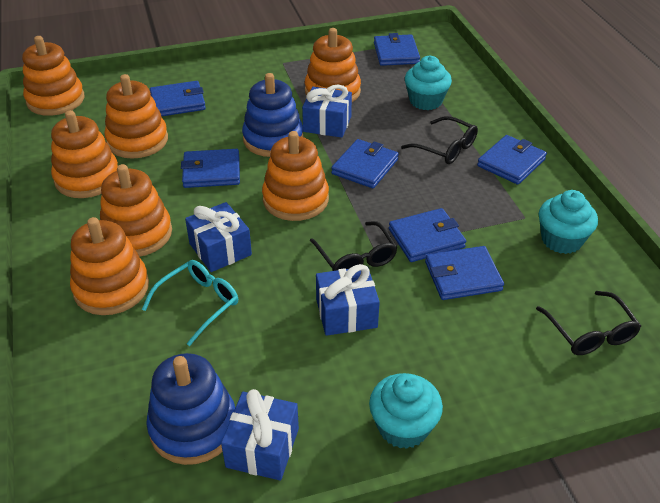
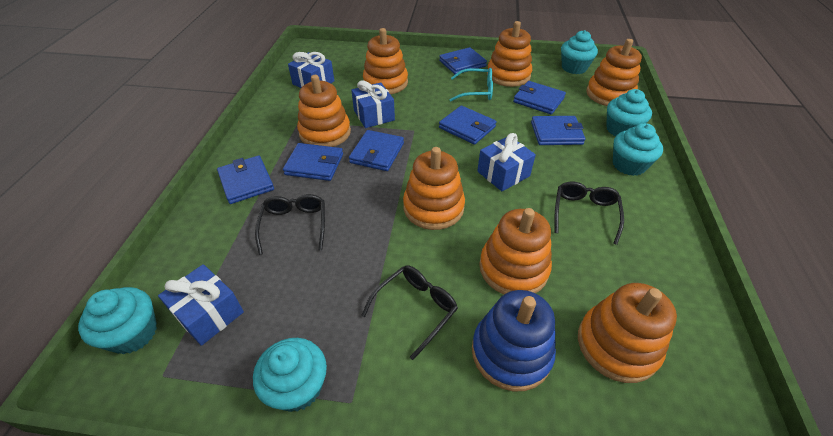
blue stacking toy: [146,353,235,465] [242,73,304,157] = 2 -> [472,290,556,392] = 1
turquoise cupcake: [369,373,443,449] [405,56,452,110] [539,190,598,254] = 3 -> [78,287,157,354] [253,338,327,412] [561,30,598,74] [606,89,652,136] [613,123,663,176] = 5

